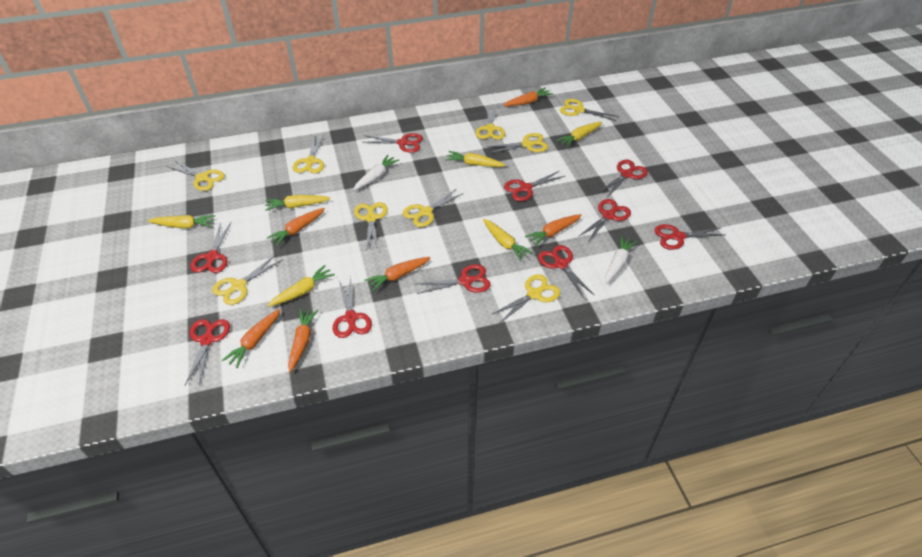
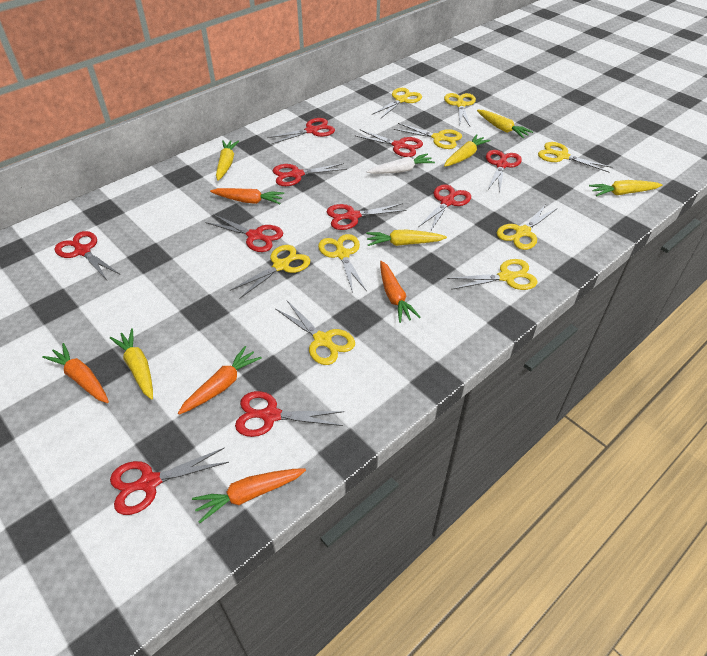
orange carrot: [222,309,280,368] [267,208,325,246] [288,309,318,372] [364,257,431,292] [503,87,553,106] [525,214,582,246] = 6 -> [42,343,109,403] [178,346,262,415] [192,468,306,523] [210,188,284,204] [380,261,421,323] = 5
white carrot: [353,155,399,190] [605,236,637,284] = 2 -> [366,153,435,174] = 1

